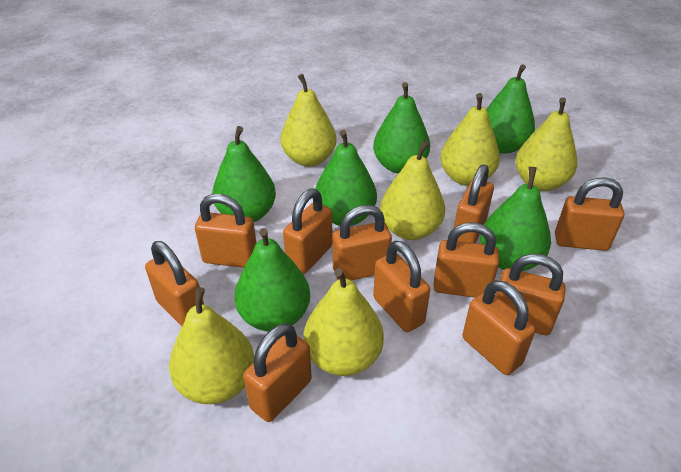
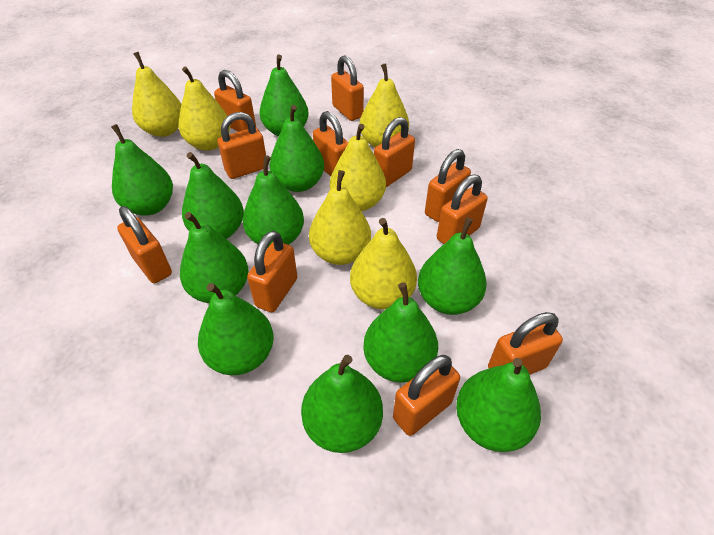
green pear: [212,126,276,222] [234,228,310,332] [315,130,377,226] [373,82,430,174] [480,167,551,271] [486,64,535,154] = 6 -> [111,124,173,216] [180,212,248,303] [182,152,244,239] [198,283,274,375] [243,155,304,248] [260,54,309,136] [270,105,324,192] [301,355,383,453] [363,282,438,383] [418,218,487,315] [456,358,541,452] = 11

